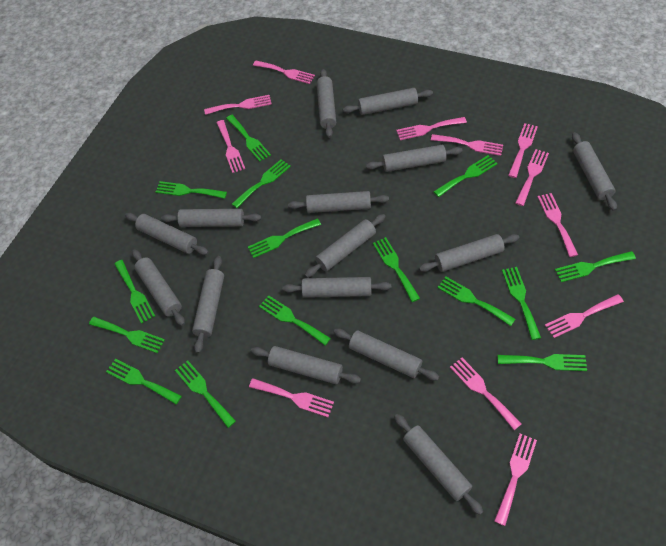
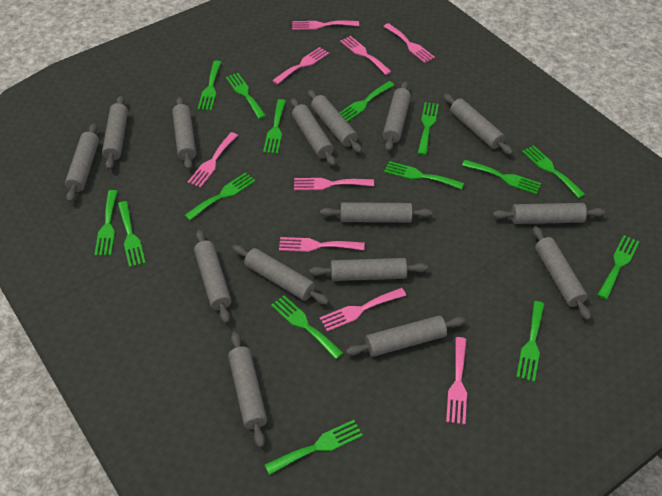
pink fork: [204,95,272,115] [216,120,245,173] [249,378,334,417] [253,61,315,84] [396,117,467,140] [431,134,503,156] [450,358,521,430] [494,434,537,526] [508,123,538,178] [515,149,549,206] [537,193,578,257] [545,294,624,338] = 12 -> [188,132,238,188] [272,47,329,85] [279,237,365,252] [292,20,359,30] [294,178,374,190] [320,288,406,332] [340,36,392,75] [383,23,435,63] [446,337,467,425] = 9

